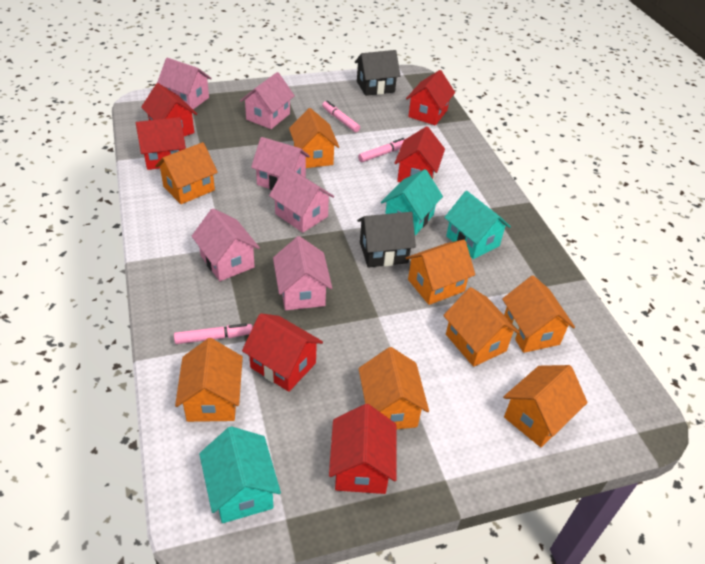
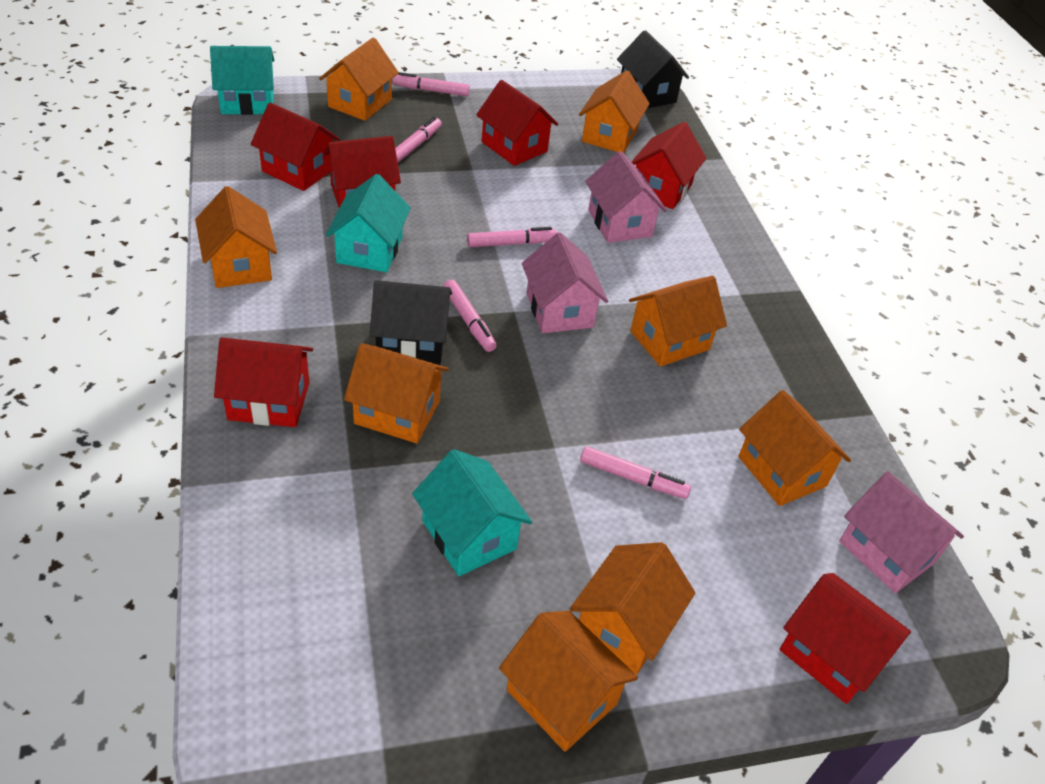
pink house: [157,58,212,109] [192,208,260,281] [240,72,295,129] [251,137,310,190] [269,167,334,233] [273,236,332,310] = 6 -> [522,232,608,333] [585,151,667,243] [839,471,964,593] = 3
pink marker: [174,323,253,344] [322,101,360,132] [358,138,405,162] = 3 -> [393,72,470,96] [395,117,442,163] [443,280,496,352] [467,227,558,247] [580,446,691,499] = 5

